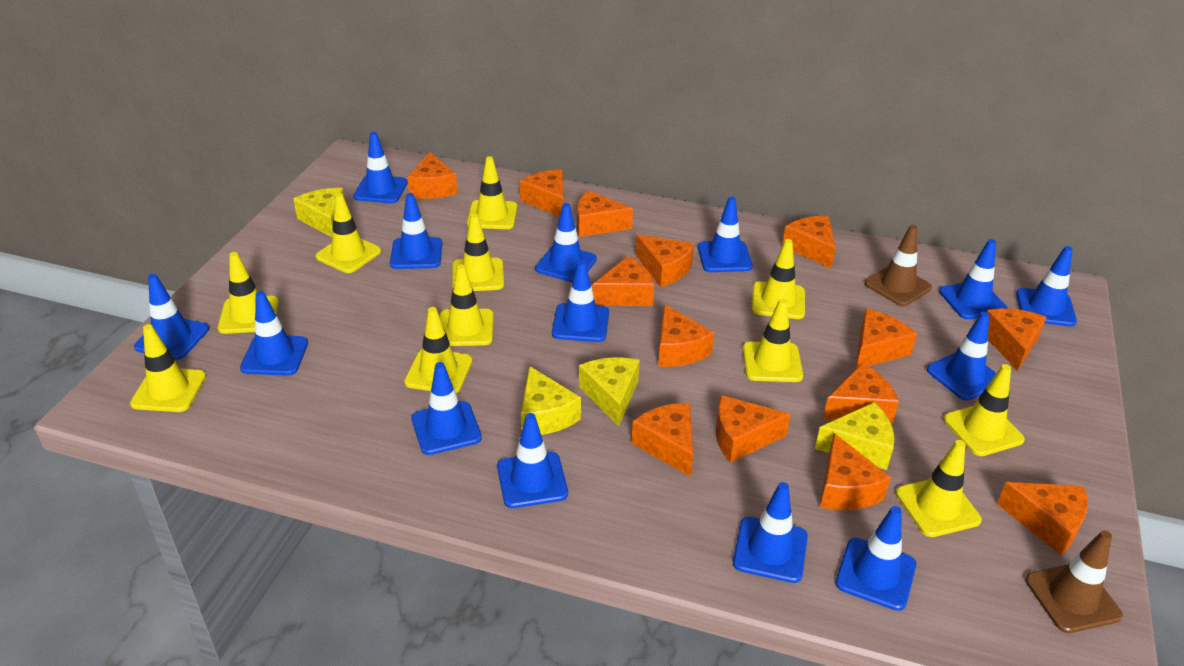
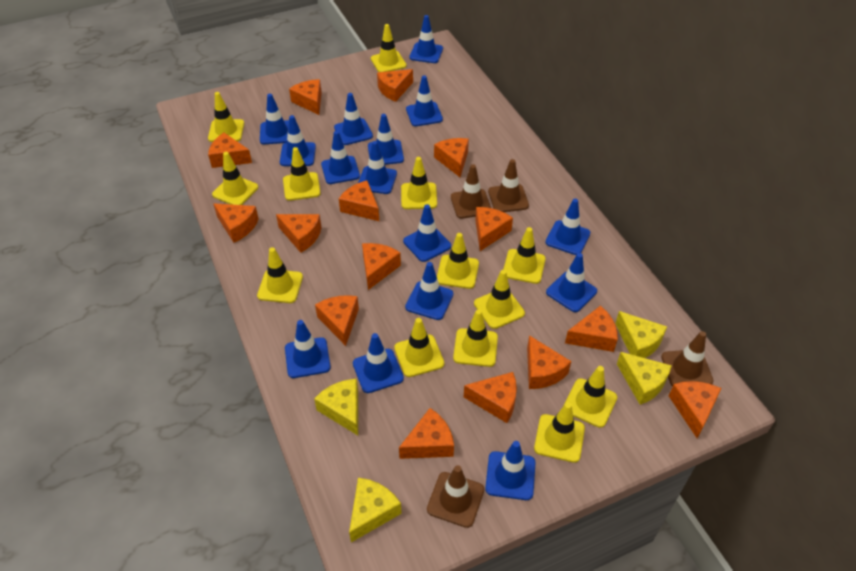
blue traffic cone: [134,274,209,360] [240,291,308,376] [353,132,408,203] [390,193,442,269] [411,362,482,455] [497,413,568,508] [535,203,597,282] [552,260,609,342] [698,197,753,272] [733,482,808,583] [835,506,916,611] [926,312,996,401] [939,239,1008,319] [1016,246,1077,327] = 14 -> [260,94,289,144] [280,115,316,166] [285,320,331,378] [321,131,360,184] [334,93,373,145] [353,333,404,393] [358,141,397,194] [368,114,404,165] [403,204,451,262] [405,262,454,320] [406,75,443,126] [409,15,443,63] [485,441,536,500] [545,199,590,255] [546,253,597,312] = 15
brown traffic cone: [865,225,932,306] [1025,530,1123,633] = 2 -> [427,465,484,528] [451,164,491,218] [488,159,529,212] [661,331,713,387] = 4
orange cheese: [407,152,458,199] [520,169,563,217] [577,190,633,237] [592,256,654,306] [631,403,693,477] [636,235,694,287] [658,304,714,367] [716,395,791,462] [782,216,836,268] [820,433,891,510] [823,363,899,424] [856,309,917,369] [987,309,1047,371] [997,482,1088,555] = 14 -> [208,133,252,168] [214,203,259,243] [276,214,322,253] [289,79,322,115] [315,295,359,346] [339,180,379,221] [362,243,401,290] [377,69,413,102] [399,408,454,459] [434,138,469,177] [464,372,517,423] [475,207,513,251] [527,335,571,389] [565,306,618,352] [669,381,721,438] = 15
yellow traffic cone: [130,324,206,412] [218,252,279,334] [315,193,381,273] [404,307,472,393] [439,264,494,346] [452,214,504,291] [467,156,517,229] [743,298,803,382] [752,239,805,319] [896,440,982,537] [944,364,1025,456] = 11 -> [208,92,244,142] [212,152,258,205] [257,247,303,303] [283,147,321,201] [371,24,407,72] [394,318,444,377] [401,157,437,209] [437,233,479,289] [453,309,498,367] [474,270,525,329] [503,227,546,284] [534,402,585,463] [564,366,617,428] = 13

